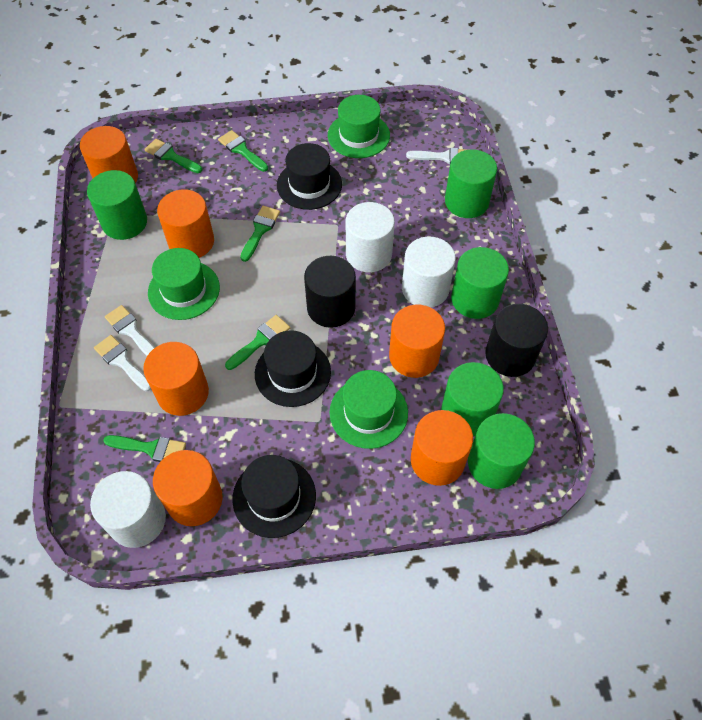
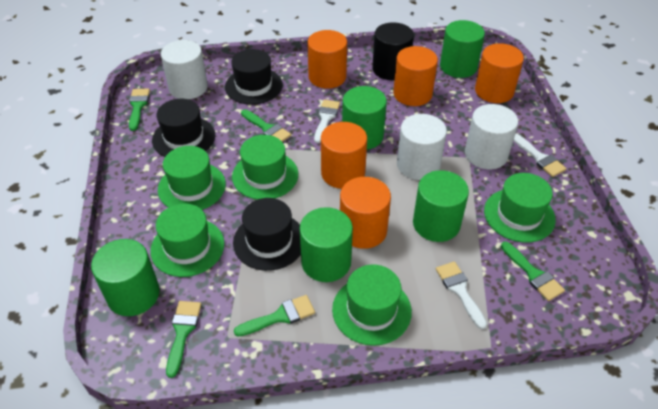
black cylinder: [304,256,356,328] [485,304,548,377] = 2 -> [372,22,414,80] = 1
green hat: [148,248,220,320] [328,95,390,158] [329,370,408,449] = 3 -> [150,204,224,277] [158,146,226,210] [232,135,298,200] [332,264,412,346] [484,173,556,243] = 5
orange cylinder: [80,126,138,183] [143,342,209,416] [153,450,223,526] [157,189,214,258] [389,305,445,378] [411,410,473,486] = 6 -> [307,30,347,89] [321,122,367,189] [340,177,391,249] [393,46,438,106] [475,43,524,103] = 5

